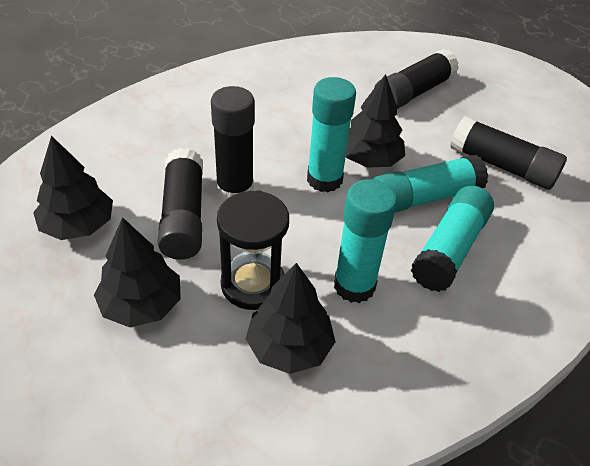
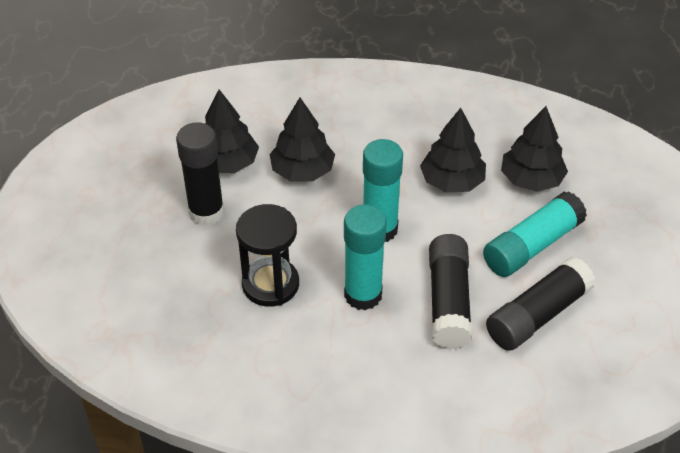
black glue stick: [157,148,203,260] [211,86,255,201] [374,49,459,109] [450,116,567,190] = 4 -> [176,122,225,226] [429,234,472,349] [486,257,595,351] = 3
turquoise glue stick: [307,77,356,192] [334,179,397,303] [373,155,488,212] [411,186,494,292] = 4 -> [344,204,387,310] [363,139,403,242] [483,191,587,277] = 3

